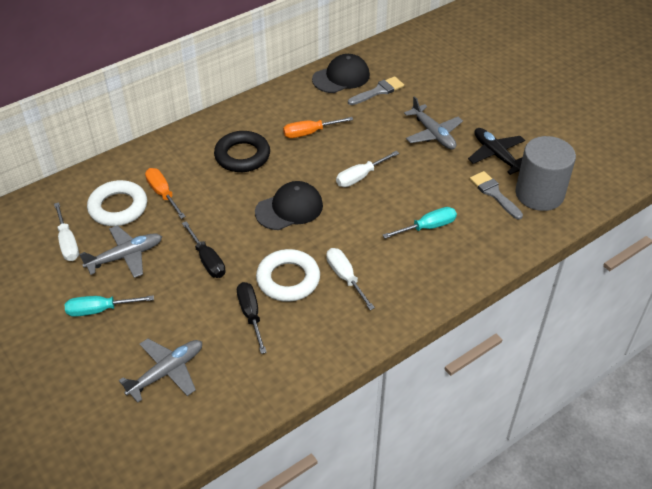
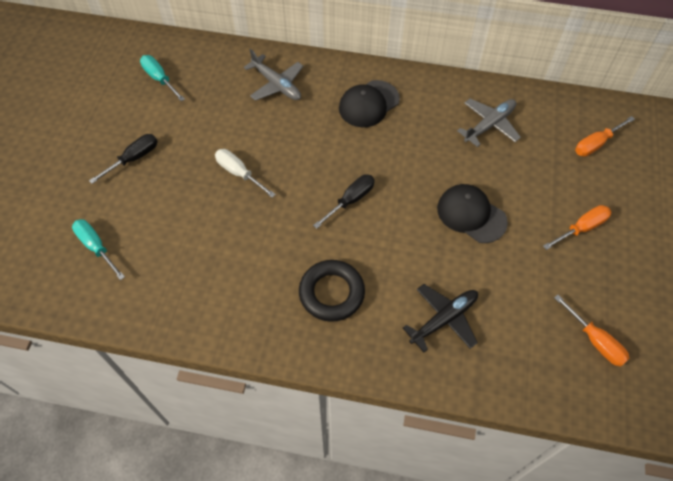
grey brush: [348,76,404,105] [470,171,523,220] = 2 -> none = 0
grey cylinder: [515,136,576,211] = 1 -> none = 0
grey plane: [79,225,162,278] [119,338,202,403] [404,96,463,150] = 3 -> [244,49,303,101] [457,99,521,147] = 2
orange screwdriver: [145,168,186,219] [283,117,353,138] = 2 -> [543,205,611,250] [554,295,630,367] [575,116,635,157] = 3
white ring: [87,180,147,226] [256,249,320,302] = 2 -> none = 0
white screwdriver: [54,202,79,261] [326,248,375,310] [336,151,399,187] = 3 -> [215,149,276,197] = 1

